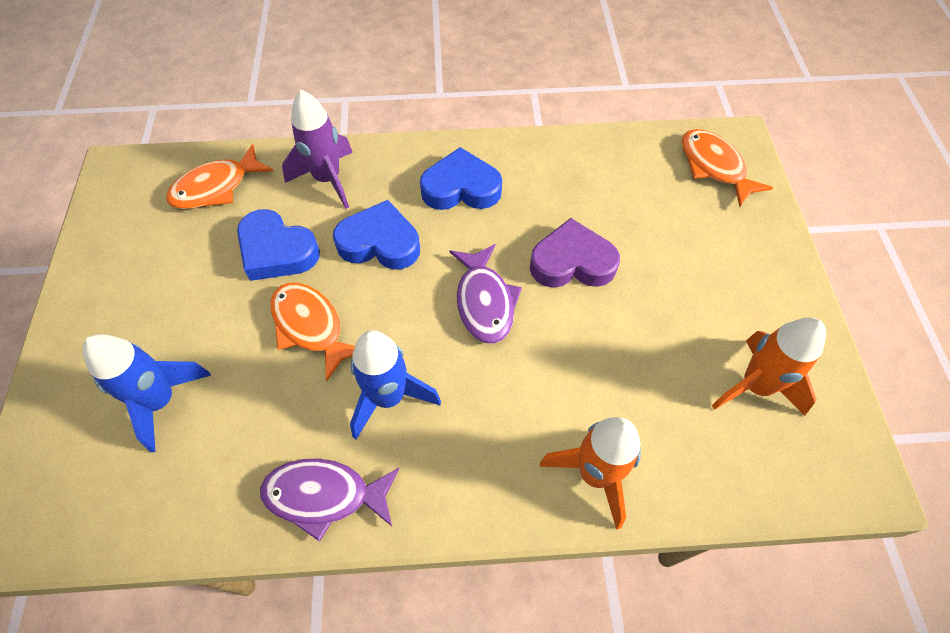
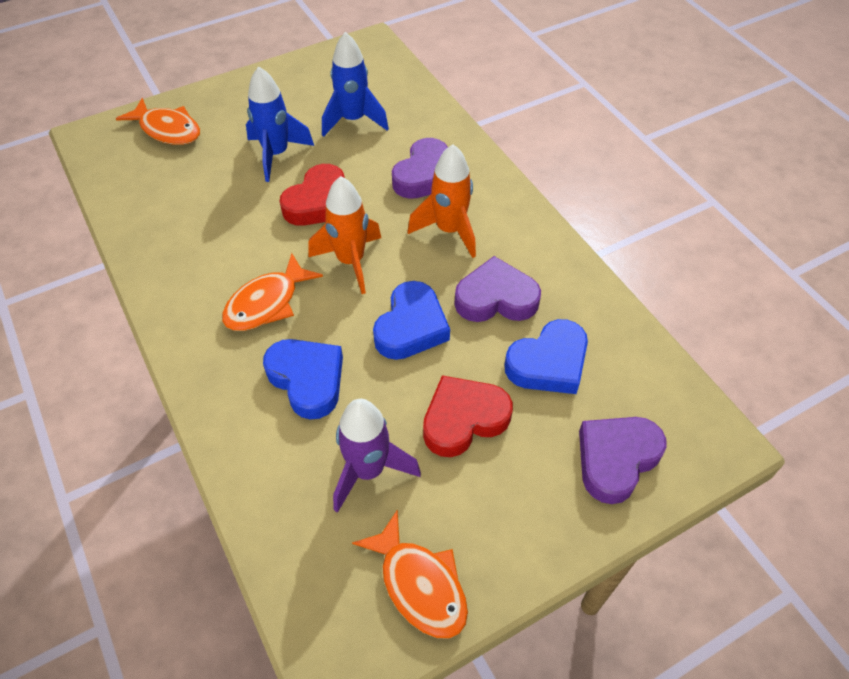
purple fish: [260,458,399,542] [450,244,522,344] = 2 -> none = 0
purple heart: [530,218,620,288] = 1 -> [392,138,448,199] [454,256,541,322] [579,417,667,504] = 3
red heart: none = 0 -> [280,164,345,226] [423,375,513,457] = 2

